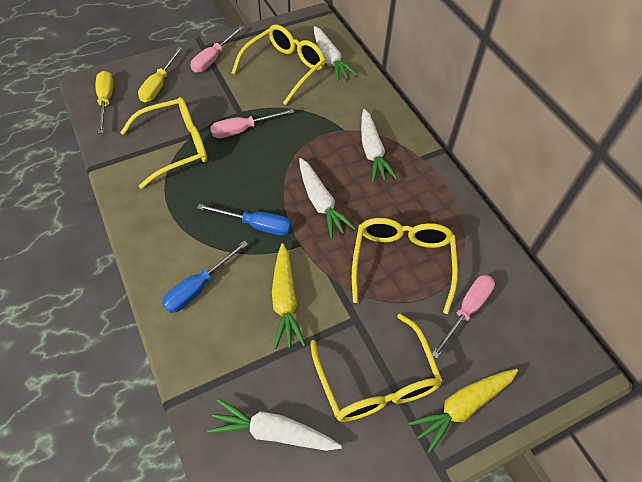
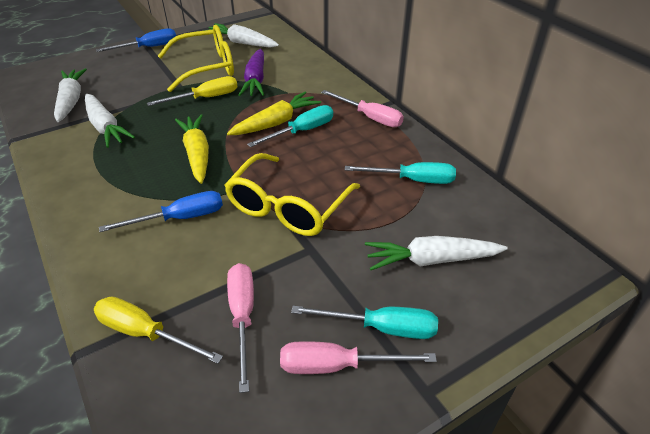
purple carrot: none = 0 -> [239,49,264,96] = 1
turquoise screwdriver: none = 0 -> [247,105,333,147] [291,306,438,339] [345,162,456,184] = 3
yellow glasses: [120,97,207,189] [232,25,326,105] [310,313,443,422] [352,218,458,314] = 4 -> [158,25,234,92] [224,153,360,236] = 2

